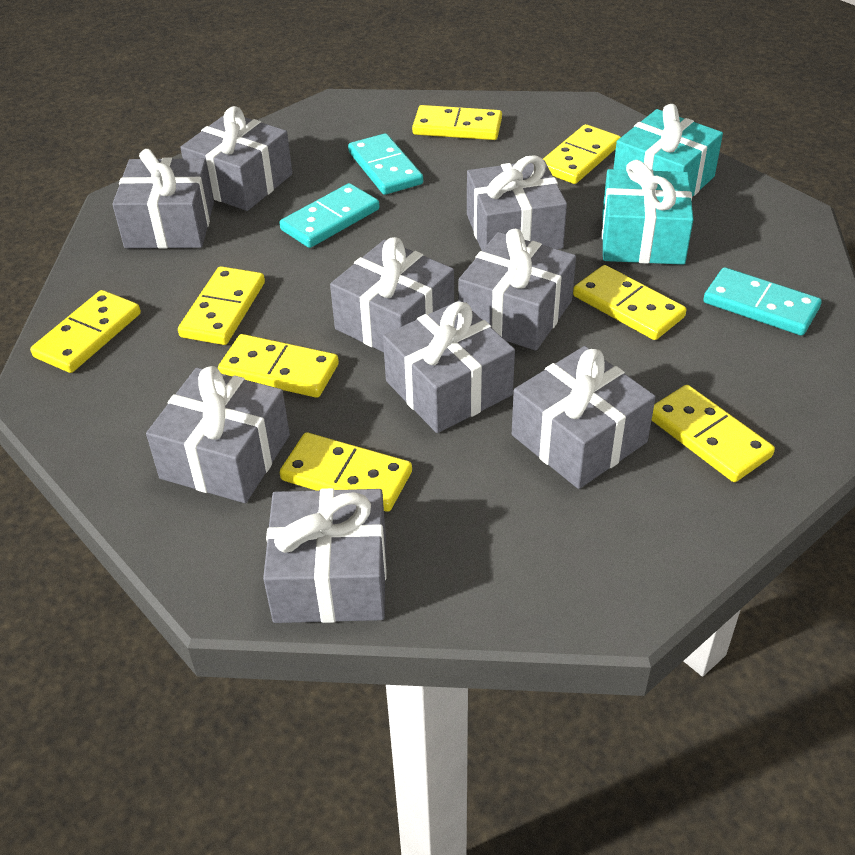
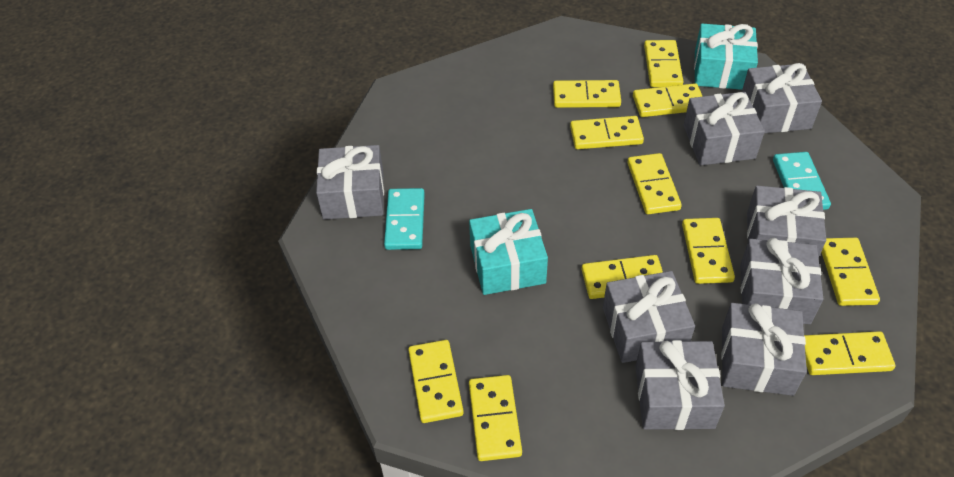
grey gift: [112,149,214,249] [146,366,290,503] [180,106,292,211] [263,488,386,623] [330,237,454,352] [383,300,515,433] [458,229,576,351] [467,155,567,251] [512,346,656,489] = 9 -> [316,145,384,219] [603,271,695,363] [635,340,725,430] [684,92,765,165] [721,303,807,396] [740,238,823,324] [742,63,822,133] [747,185,826,258] = 8
turquoise domino: [280,183,379,248] [348,133,423,195] [703,267,822,336] = 3 -> [384,188,425,250] [773,152,831,210] = 2
yellow domino: [30,290,141,373] [178,266,265,345] [218,334,339,398] [280,432,412,512] [412,105,502,140] [543,124,621,184] [573,265,686,340] [651,385,775,482] = 8 -> [408,340,464,423] [469,375,522,461] [553,80,621,108] [570,116,644,149] [582,255,663,299] [627,153,682,214] [633,83,703,117] [644,40,683,87] [682,218,735,284] [804,331,895,375] [821,238,880,306] = 11

